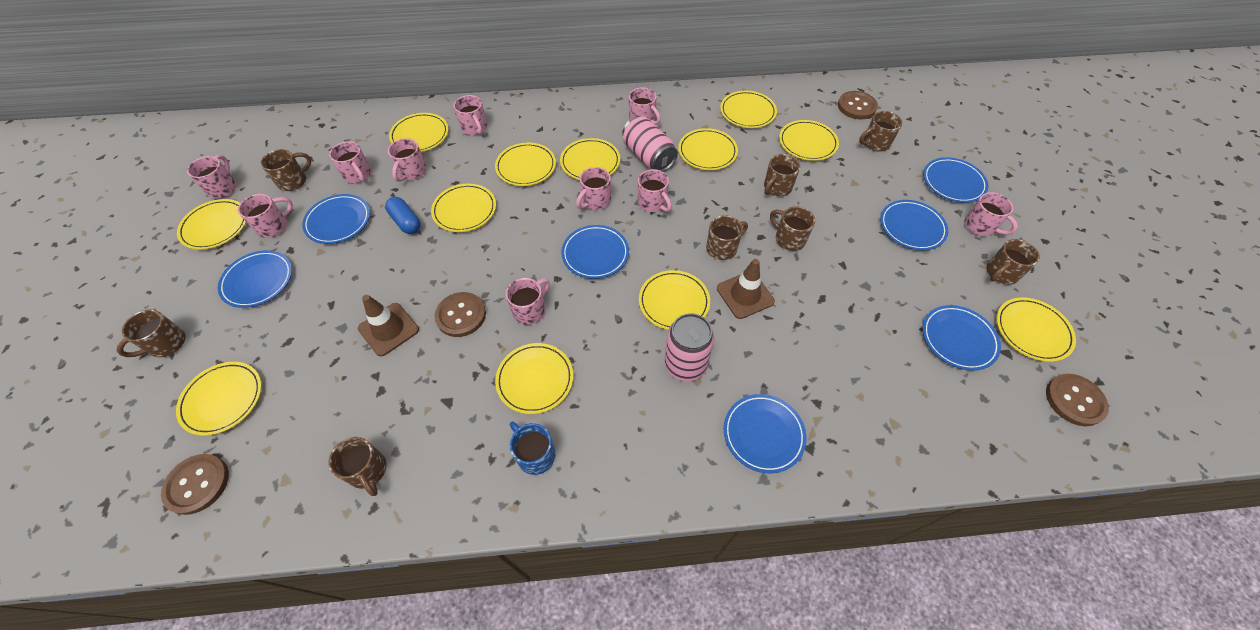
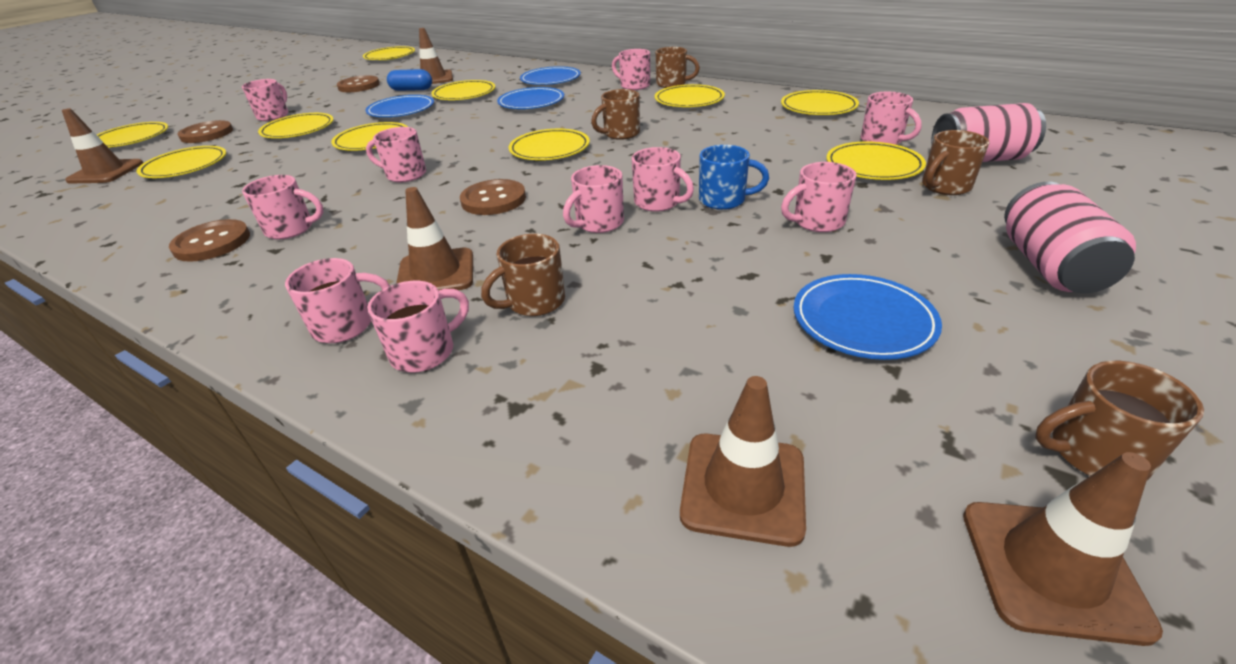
blue plate: [218,250,292,308] [302,194,370,244] [561,225,629,279] [724,394,807,473] [880,200,948,250] [922,305,1001,371] [923,157,988,203] = 7 -> [365,95,434,117] [497,87,564,109] [520,66,581,85] [794,274,942,360] = 4
brown mug: [117,309,185,357] [261,149,311,191] [329,437,387,496] [706,215,748,260] [764,154,800,196] [770,206,815,251] [859,111,902,152] [986,239,1040,285] = 8 -> [481,234,565,316] [591,89,640,140] [655,47,700,88] [922,130,990,195] [1035,361,1204,480] = 5
brown traffic cone: [358,295,419,356] [717,259,775,319] = 2 -> [62,108,143,184] [396,187,473,290] [419,28,453,84] [680,376,806,547] [963,452,1163,646] = 5
yellow plate: [176,362,262,436] [177,199,246,250] [389,113,448,152] [431,184,496,232] [495,143,556,186] [495,343,573,414] [560,138,620,180] [639,270,710,330] [678,128,738,170] [720,91,777,128] [779,120,839,161] [997,298,1076,362] = 12 -> [97,122,168,148] [137,146,226,178] [258,113,334,138] [331,122,408,151] [363,46,415,61] [431,80,495,100] [509,129,590,160] [655,84,725,107] [781,90,859,115] [826,141,926,180] = 10

